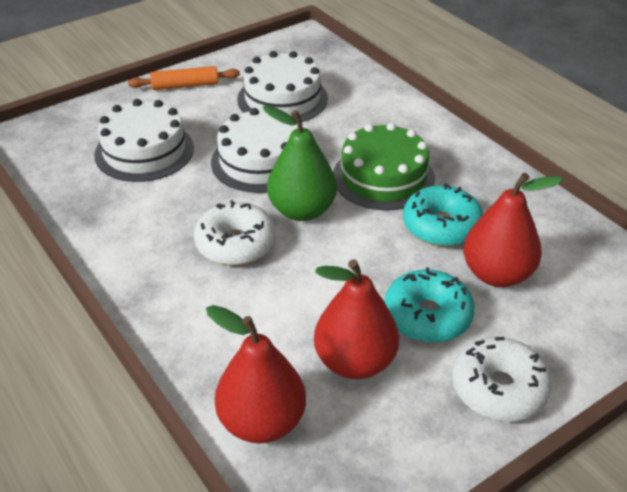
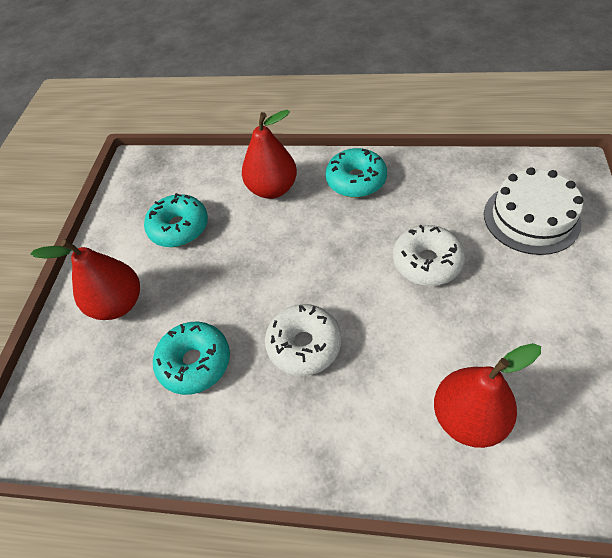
green cake: [333,123,435,211] = 1 -> none = 0
green pear: [263,105,337,221] = 1 -> none = 0
orange rolling pin: [128,66,240,90] = 1 -> none = 0
turquoise donut: [384,268,475,343] [403,184,483,247] = 2 -> [144,193,208,247] [153,322,230,395] [325,148,387,198] = 3
white cake: [94,99,194,182] [211,108,298,193] [237,51,328,123] = 3 -> [484,168,583,255] = 1

